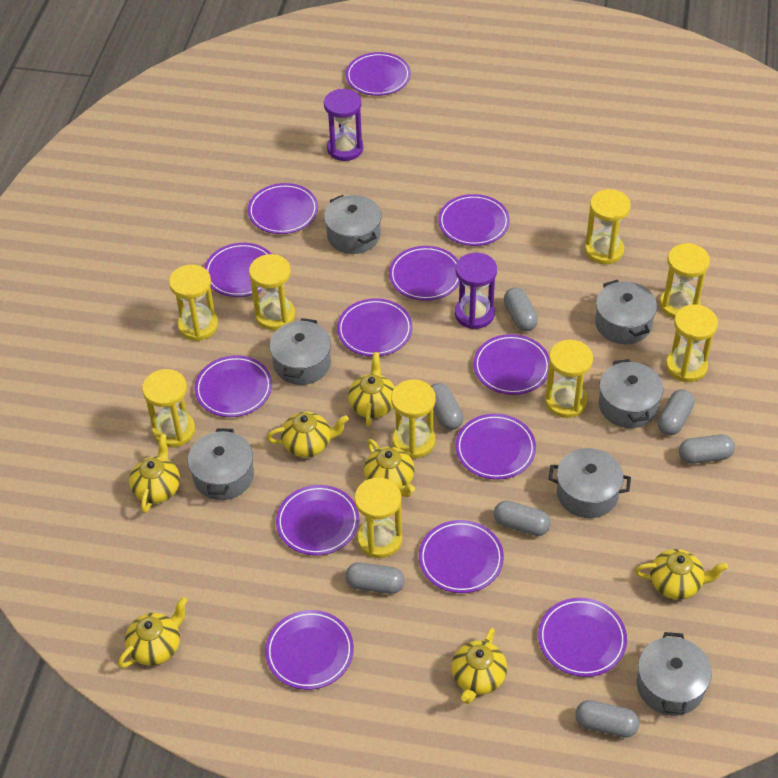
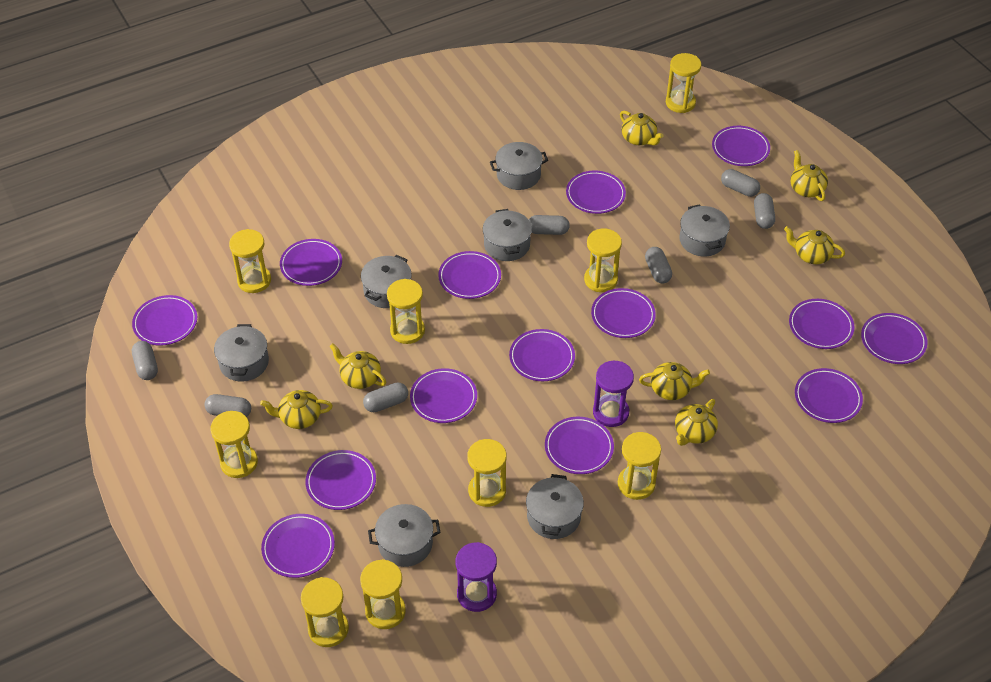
purple plate: [194,355,272,417] [204,243,271,297] [248,183,318,234] [265,610,354,690] [276,485,359,555] [337,298,413,357] [346,52,411,96] [389,246,460,301] [419,520,504,593] [438,194,510,246] [455,414,536,480] [473,334,549,395] [538,598,627,677] = 13 -> [132,295,197,346] [261,514,335,578] [280,239,342,286] [305,450,376,510] [410,368,477,423] [438,251,501,299] [509,329,575,381] [545,417,614,474] [566,171,626,214] [591,288,656,338] [712,126,770,166] [789,299,855,349] [795,368,863,423] [861,313,928,364] = 14

